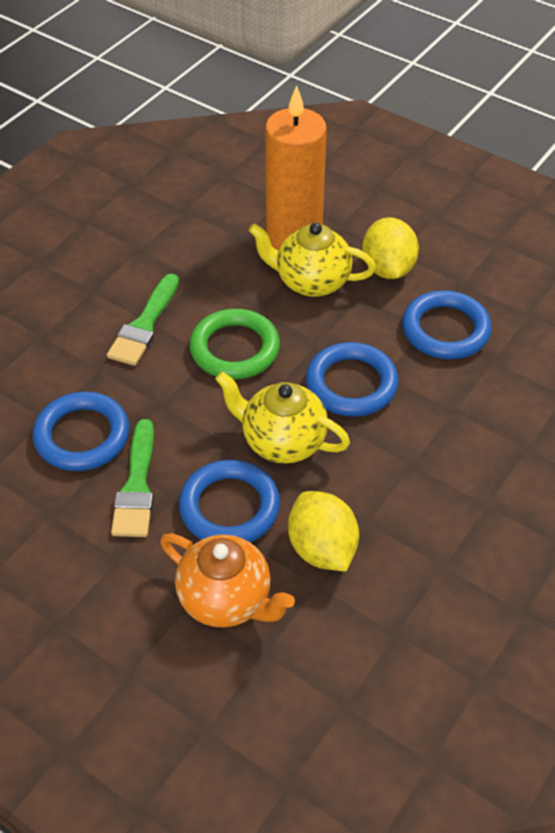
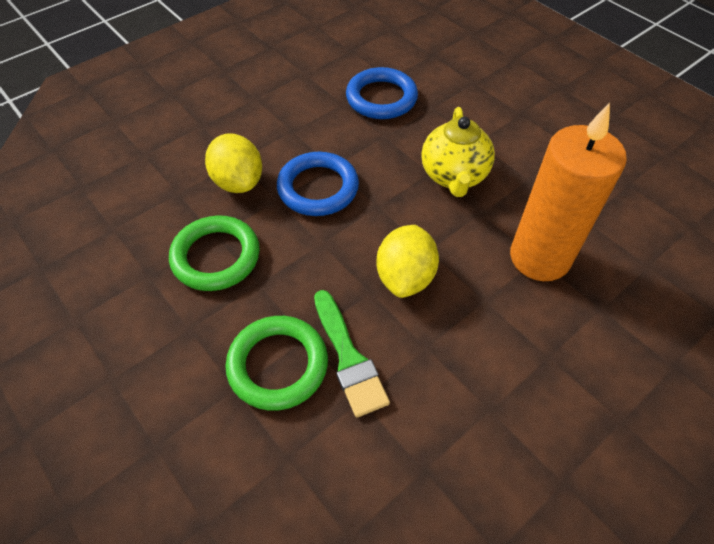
blue ring: [33,392,130,471] [179,459,280,542] [306,342,399,417] [402,290,492,359] = 4 -> [277,152,359,216] [346,67,418,119] = 2
green brush: [107,274,179,366] [111,419,154,537] = 2 -> [314,290,390,418] = 1
green ring: [189,309,280,379] = 1 -> [169,215,260,291] [226,316,328,411] = 2
orange teapot: [160,533,295,627] = 1 -> none = 0
yellow teapot: [215,372,350,464] [249,222,376,297] = 2 -> [421,107,495,197] = 1

